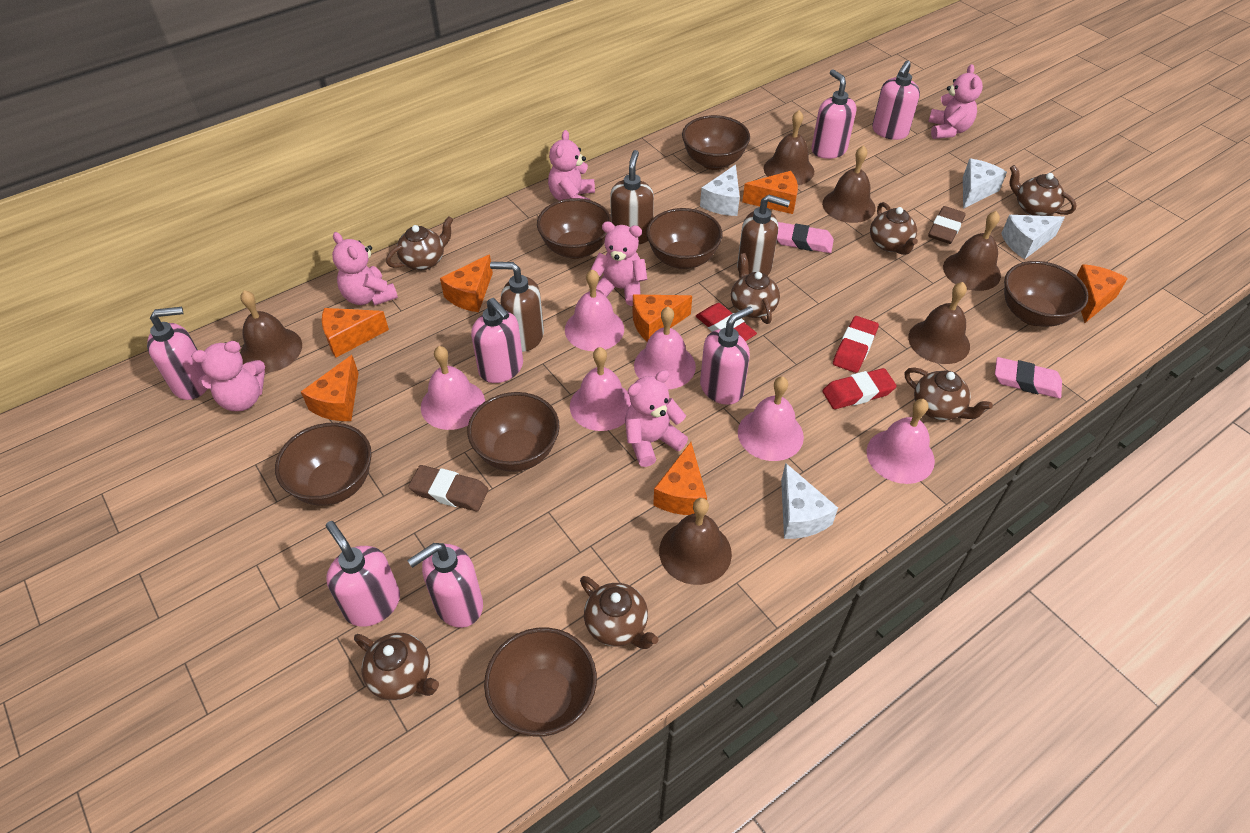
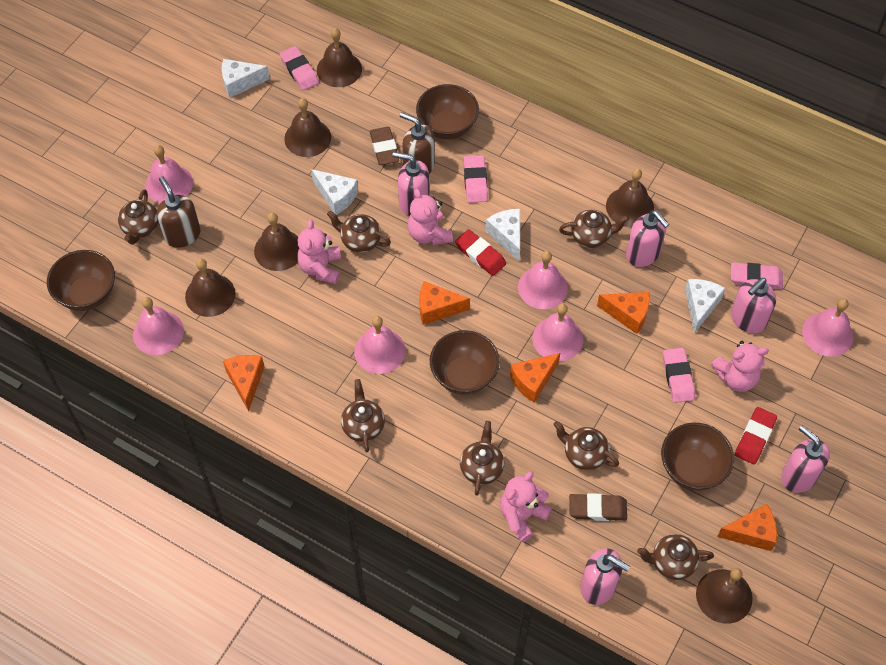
brown bowl: [275,423,372,506] [467,392,560,472] [484,627,597,737] [537,198,612,259] [646,208,723,269] [682,115,750,170] [1004,261,1089,327] = 7 -> [47,250,115,311] [416,84,479,140] [430,330,500,395] [661,423,734,491] = 4
brown soap dispenser: [490,262,544,352] [610,150,654,245] [737,195,790,276] = 3 -> [157,176,200,248] [400,112,435,174] = 2
orange cheese: [301,355,359,421] [322,308,389,357] [440,254,493,312] [633,294,692,342] [653,442,707,515] [742,171,798,214] [1076,264,1128,323] = 7 -> [223,355,264,411] [420,281,470,325] [510,353,560,403] [597,292,650,334] [717,504,777,551] = 5
pink eraser: [777,222,834,253] [995,357,1062,398] = 2 -> [280,46,319,90] [464,155,488,203] [663,348,695,403] [731,262,783,289] = 4
pink soap dispenser: [147,307,207,400] [326,521,400,627] [407,543,483,628] [471,298,523,383] [700,306,753,405] [811,69,856,159] [872,60,920,140] = 7 -> [392,152,429,216] [580,548,630,605] [626,210,669,267] [731,278,776,333] [781,425,830,493] = 5
pink teddy bear: [191,341,265,411] [332,232,398,306] [548,130,595,201] [590,221,648,306] [625,370,688,467] [928,64,983,139] = 6 -> [297,219,341,284] [408,189,453,245] [500,471,552,542] [711,341,769,392] = 4
red eraser: [696,303,757,341] [823,368,897,409] [833,316,879,373] = 3 -> [455,229,506,276] [735,407,777,464] = 2

